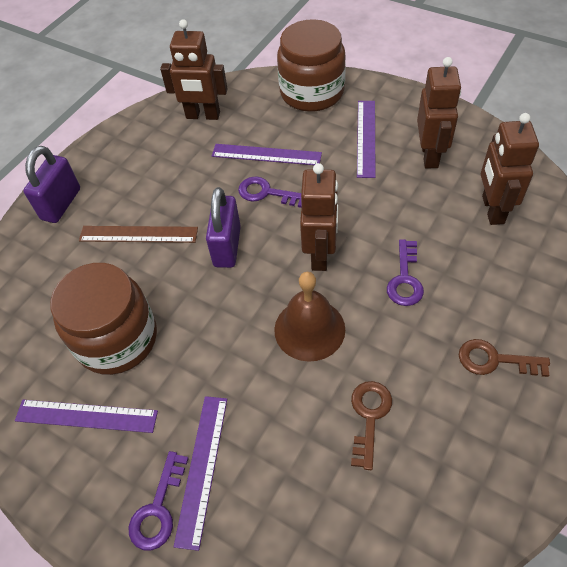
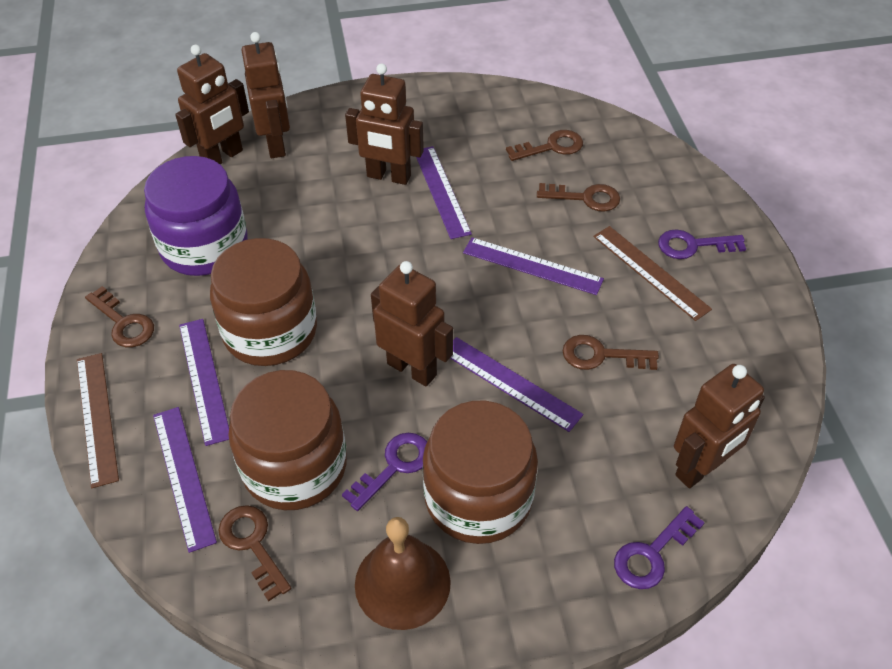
brown jar: [50,263,157,375] [277,19,346,112] = 2 -> [210,238,317,366] [229,370,347,510] [422,401,538,544] = 3
brown key: [351,381,392,470] [459,339,550,377] = 2 -> [85,286,154,347] [218,505,291,601] [506,130,583,161] [537,183,620,212] [563,335,659,370] = 5
brown robot: [160,19,227,120] [300,163,338,271] [417,57,461,168] [481,113,539,225] = 4 -> [175,45,249,164] [241,32,290,158] [345,63,424,185] [371,261,453,387] [674,364,765,488] = 5
brown ruler: [79,226,198,243] = 1 -> [77,353,119,488] [593,226,712,321] = 2
purple jar: none = 0 -> [144,156,248,276] = 1
purple padlock: [23,146,80,223] [206,187,241,268] = 2 -> none = 0
purple ruler: [15,400,158,433] [174,396,227,551] [212,144,322,165] [357,101,376,178] = 4 -> [153,407,217,553] [179,319,229,446] [416,146,472,239] [450,337,583,432] [463,237,604,295] = 5

